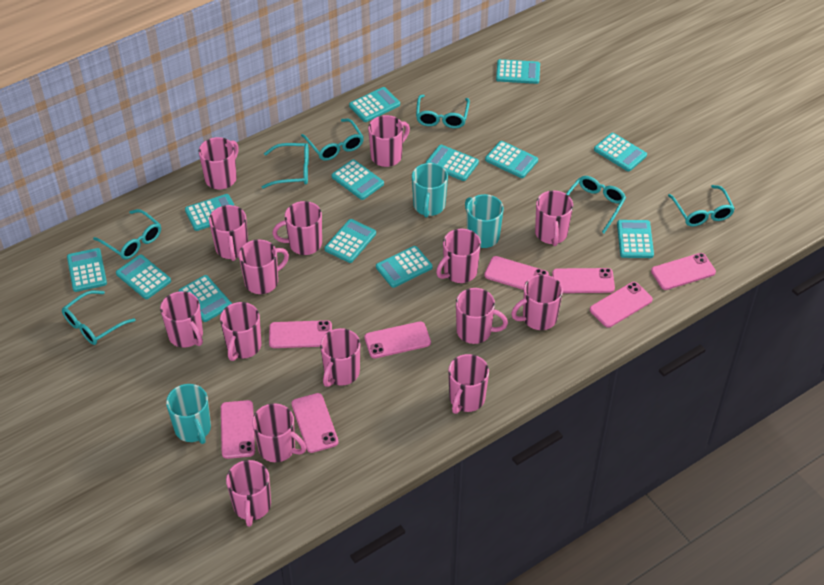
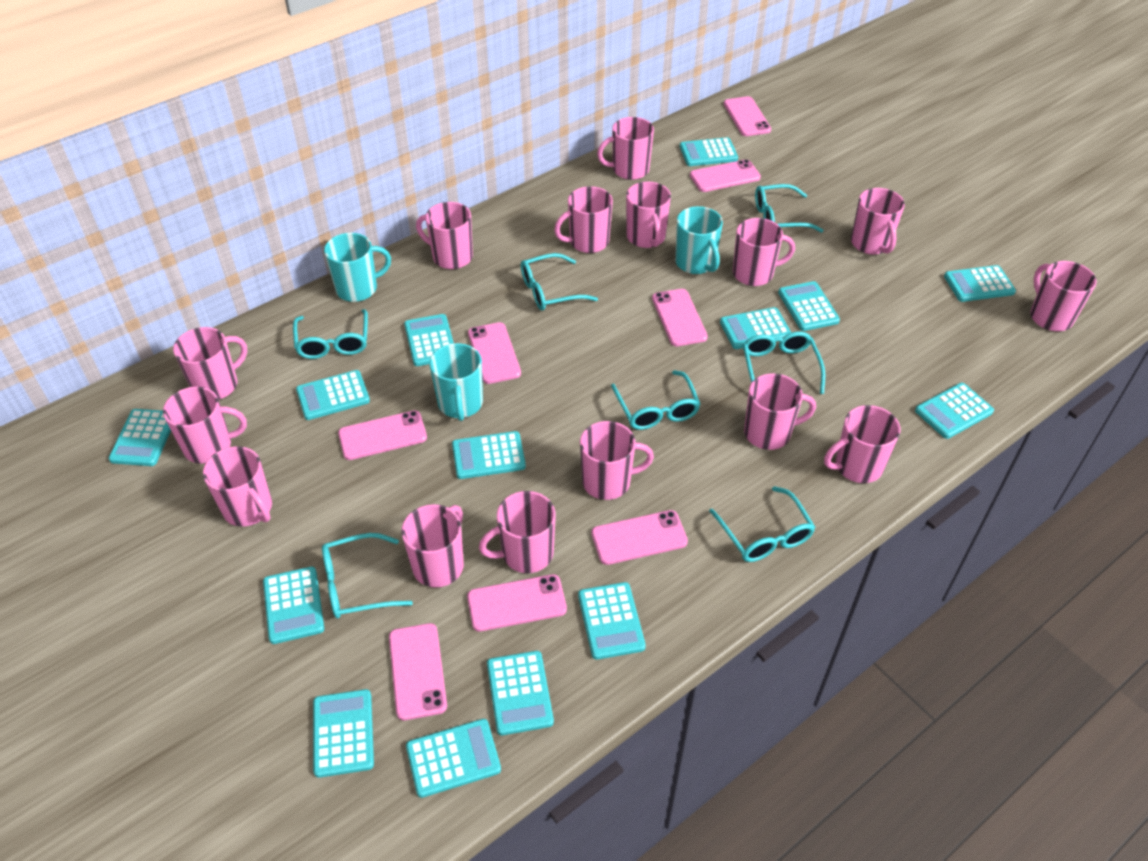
turquoise calculator: [67,248,107,292] [116,254,171,299] [179,275,232,322] [185,194,235,231] [324,219,376,263] [332,160,384,200] [349,87,400,122] [376,246,433,288] [426,145,479,181] [485,141,538,178] [496,59,540,84] [594,133,647,171] [617,220,654,258] = 13 -> [109,409,171,466] [263,567,324,644] [296,370,370,420] [313,689,374,778] [404,314,454,366] [406,719,501,798] [452,431,526,479] [487,651,554,735] [578,582,646,660] [680,137,738,166] [720,307,791,349] [778,281,840,331] [915,383,994,439] [944,265,1016,302] = 14

